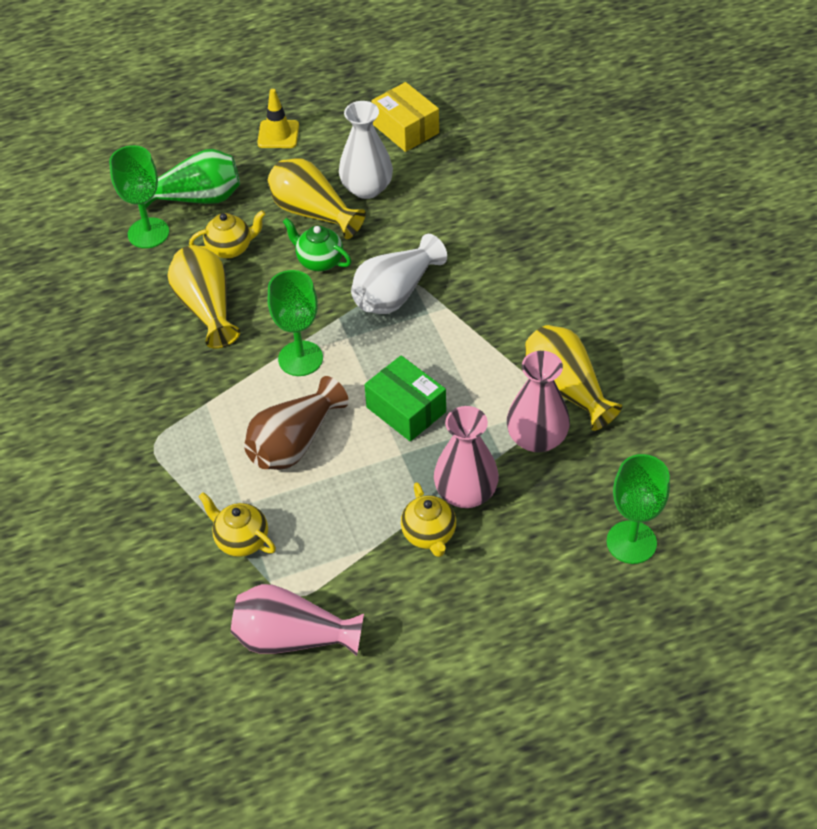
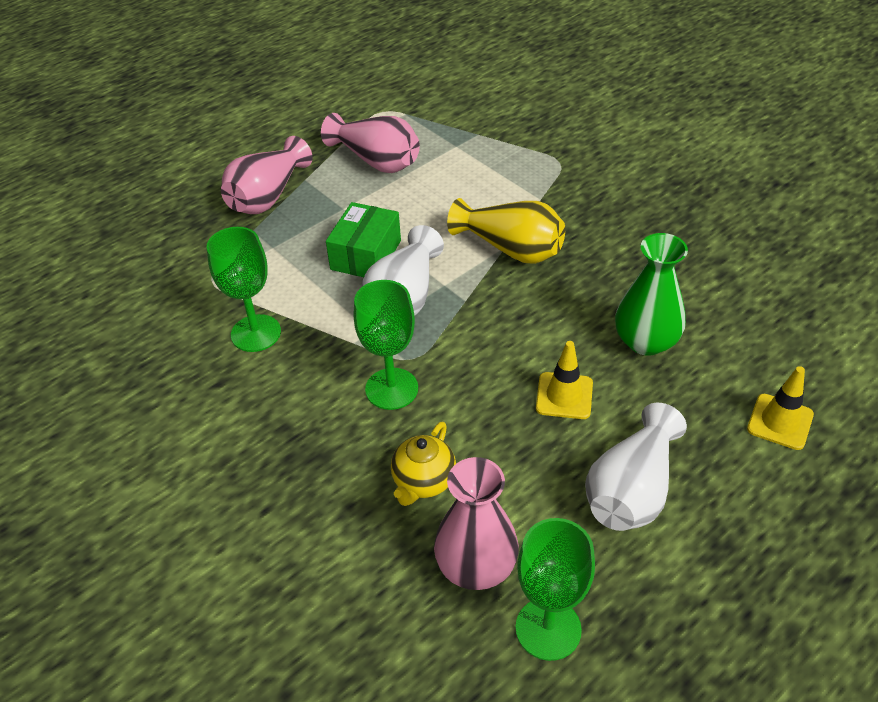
brown vase: [244,376,348,470] = 1 -> none = 0
green teapot: [283,218,352,271] = 1 -> none = 0
yellow box: [372,82,439,152] = 1 -> none = 0
yellow teapot: [189,210,265,259] [198,492,276,557] [401,482,456,557] = 3 -> [391,422,456,506] = 1
yellow traffic cone: [257,89,299,148] = 1 -> [536,341,593,419] [747,366,814,450] = 2
yellow vase: [167,245,240,349] [268,159,366,239] [525,325,622,431] = 3 -> [447,198,565,264] = 1

